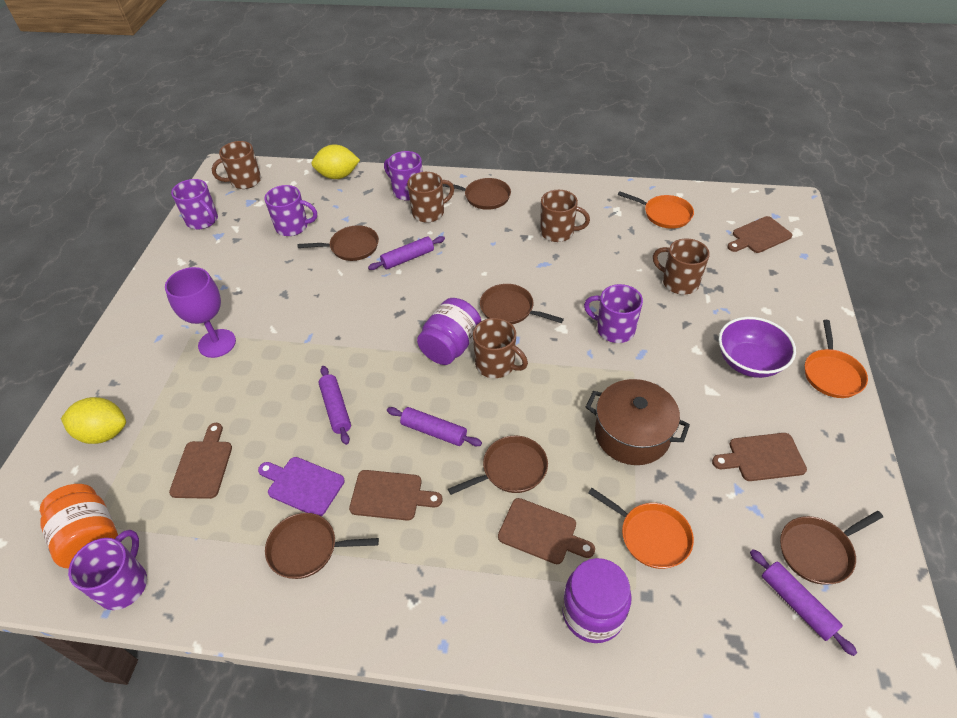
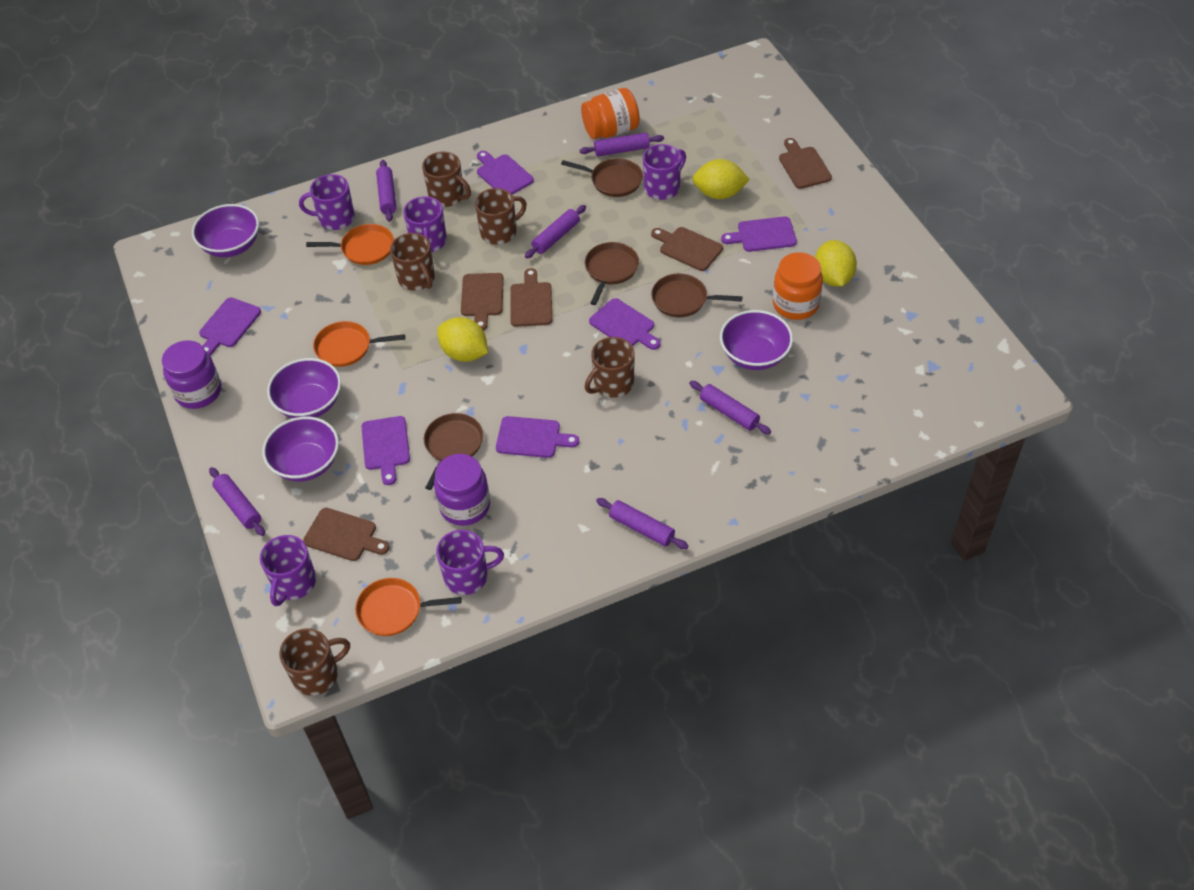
brown pan: [265,513,379,579] [297,225,379,261] [443,178,511,210] [448,436,548,495] [480,284,564,324] [780,511,883,585] = 6 -> [424,413,483,490] [561,158,643,197] [585,242,639,305] [651,273,743,317] = 4
brown pot: [586,379,690,465] = 1 -> none = 0
orange jar: [40,484,118,569] = 1 -> [581,88,640,139] [773,252,823,320] = 2
purple bowl: [719,317,796,378] = 1 -> [192,204,259,257] [262,416,339,482] [267,358,341,418] [720,310,793,370] = 4
purple cutting board: [258,457,345,516] = 1 -> [199,298,261,356] [361,416,410,485] [477,151,534,195] [496,416,579,458] [589,298,661,350] [721,216,797,252] = 6
purple goblet: [165,267,236,358] = 1 -> none = 0
purple rolling pin: [319,366,351,445] [368,236,445,270] [387,407,482,446] [750,549,857,656] = 4 -> [209,467,265,536] [376,160,396,222] [525,205,586,259] [579,132,664,157] [596,498,688,549] [689,381,771,434] = 6
yellow lemon: [61,397,126,444] [312,145,360,179] = 2 -> [437,317,488,362] [692,159,750,199] [815,240,857,287] = 3

